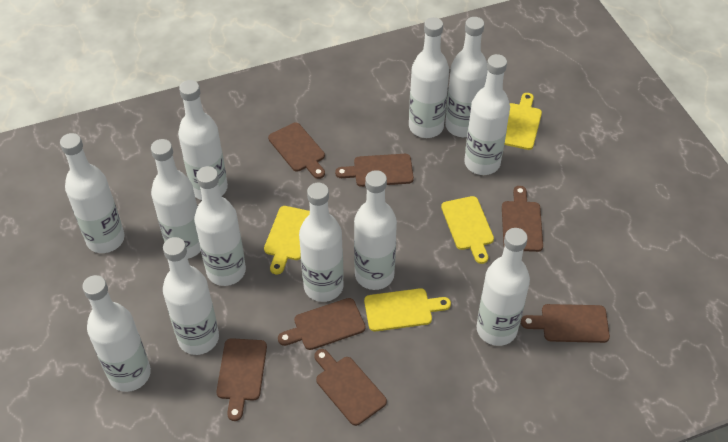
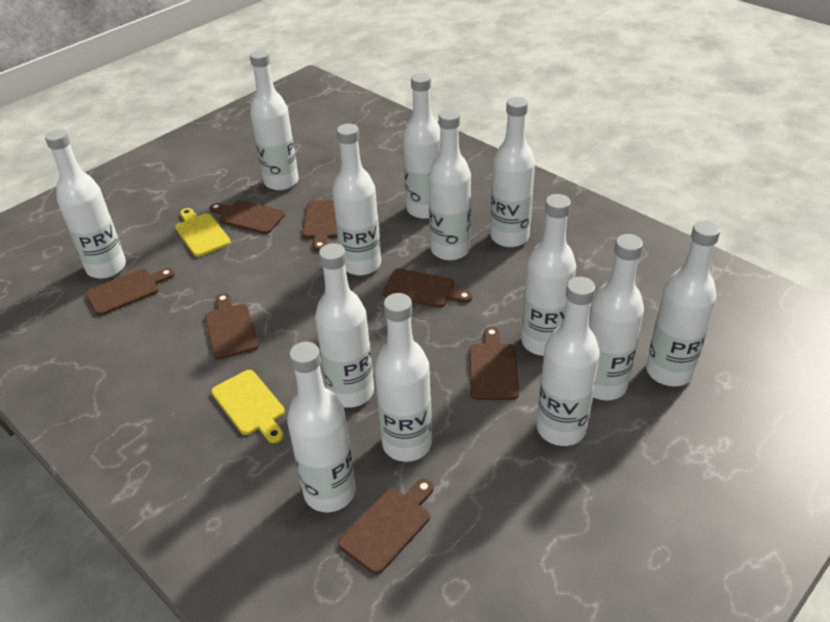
white bottle: [60,133,125,253] [82,275,151,392] [151,139,201,259] [163,237,219,355] [178,80,228,200] [194,166,246,286] [299,183,344,302] [354,170,397,290] [409,17,449,138] [445,17,488,137] [464,54,510,175] [476,228,530,346] = 12 -> [45,129,126,279] [250,50,299,190] [287,342,356,512] [315,243,374,408] [332,124,381,275] [375,293,432,462] [403,73,440,219] [429,109,471,260] [490,97,535,247] [521,194,576,356] [537,277,600,446] [589,234,644,400] [646,220,720,386] = 13
yellow cutting board: [264,206,310,274] [364,288,451,332] [441,196,494,264] [504,93,542,150] = 4 -> [175,208,231,257] [211,370,285,443] = 2

